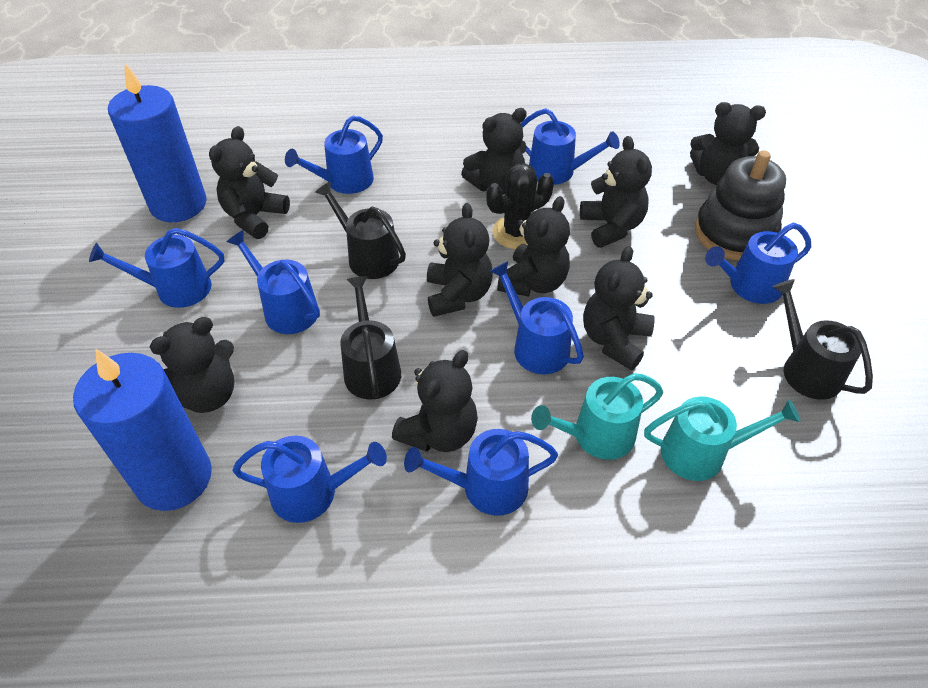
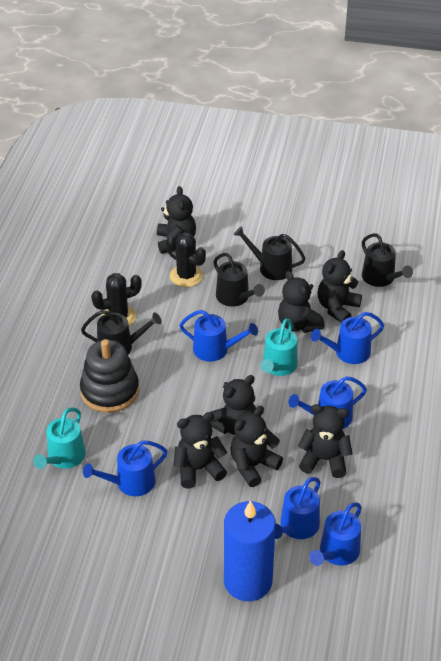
black cactus: [486,163,554,249] = 1 -> [91,273,142,326] [166,232,206,287] = 2
black teddy bear: [150,317,234,413] [209,126,290,239] [392,350,478,452] [427,203,493,317] [461,108,527,195] [497,196,570,297] [580,136,652,248] [583,246,655,370] [690,102,766,185] = 9 -> [157,186,196,254] [174,412,227,488] [210,375,256,435] [230,406,283,487] [278,271,325,333] [298,404,352,478] [318,250,362,323] = 7
black watering can: [315,181,406,279] [340,276,401,400] [773,279,873,400] = 3 -> [81,310,162,355] [213,253,265,307] [234,226,306,280] [362,233,413,287] = 4
blue candle: [73,348,212,511] [108,64,207,222] = 2 -> [224,500,276,601] = 1
blue watering can: [89,228,224,308] [227,230,320,334] [232,436,387,523] [285,116,383,194] [404,429,558,516] [490,261,584,374] [521,108,620,185] [705,223,811,304] = 8 -> [83,440,168,496] [179,310,258,362] [275,477,321,539] [288,376,367,429] [309,502,362,566] [311,312,384,364] = 6

